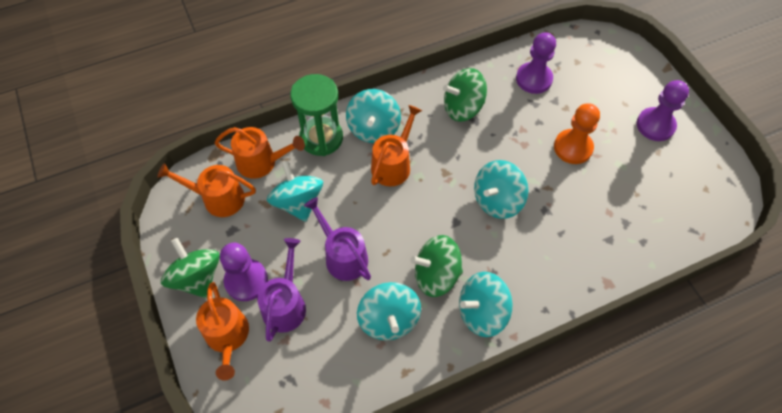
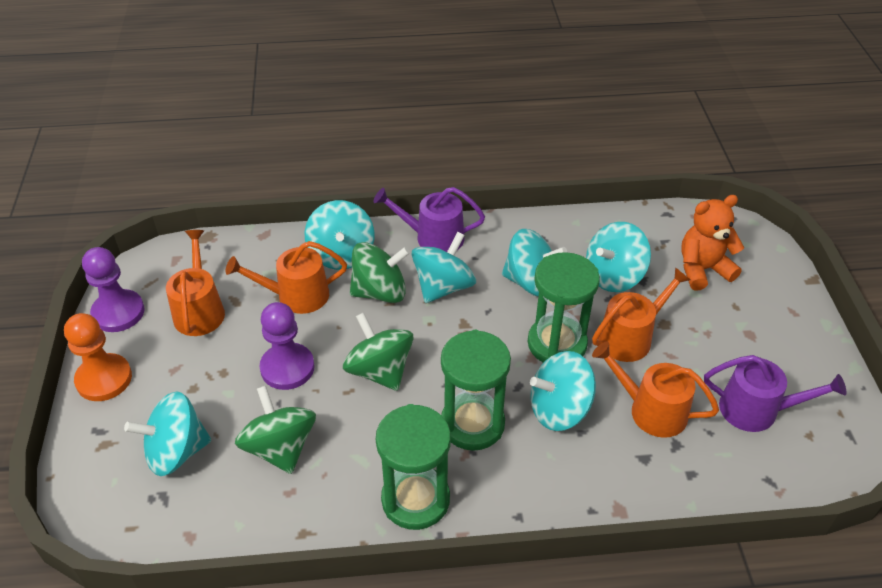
green hourglass: [290,74,343,156] = 1 -> [376,404,451,530] [441,330,511,451] [528,252,600,363] = 3
orange teddy bear: none = 0 -> [681,195,744,290] = 1
purple pawn: [220,243,268,301] [516,32,556,94] [637,80,689,141] = 3 -> [82,247,145,332] [260,302,315,390] = 2
turquoise spinning top: [267,161,323,222] [346,89,401,143] [357,282,421,341] [459,272,512,337] [474,160,528,219] = 5 -> [124,391,212,476] [305,200,374,270] [411,232,476,303] [502,229,567,296] [530,351,596,431] [586,222,651,292] = 6

